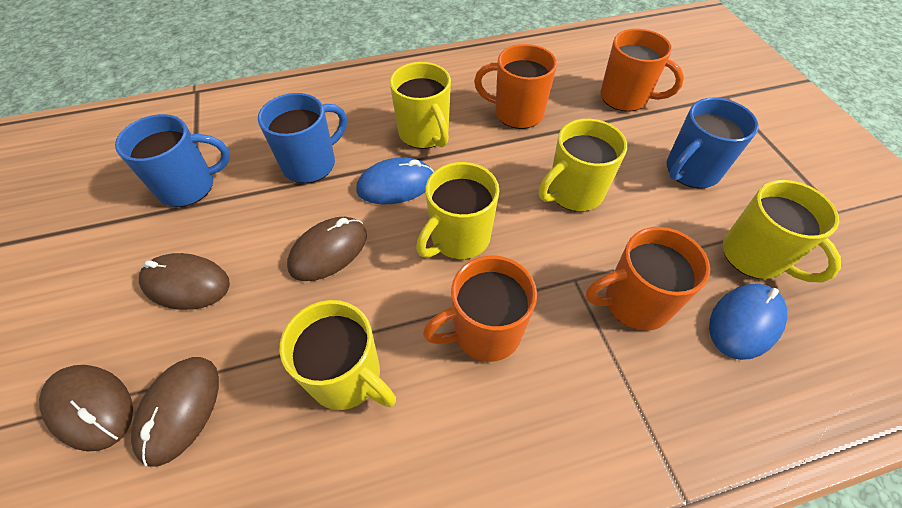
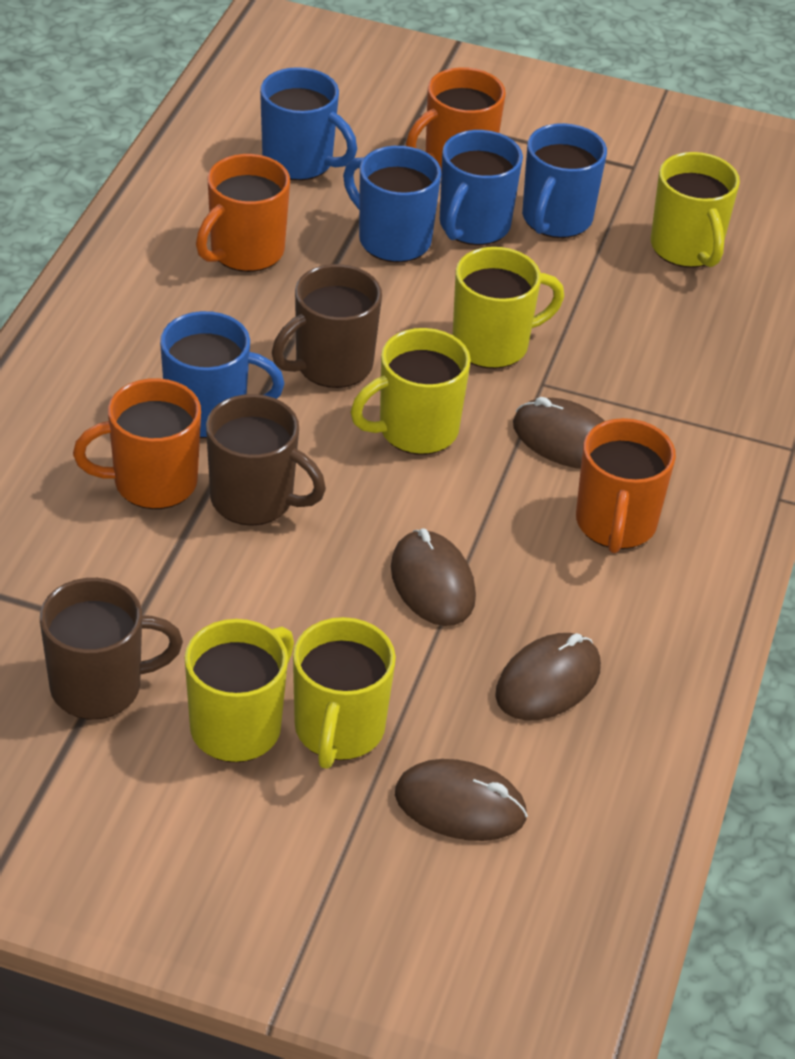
blue mouse: [356,157,434,204] [709,284,787,360] = 2 -> none = 0
blue mug: [115,114,230,207] [258,93,347,183] [666,97,758,188] = 3 -> [160,311,284,438] [260,67,357,180] [343,146,441,263] [440,130,523,245] [522,123,607,238] = 5
brown mug: none = 0 -> [40,578,183,720] [206,394,326,526] [272,264,382,388] = 3

